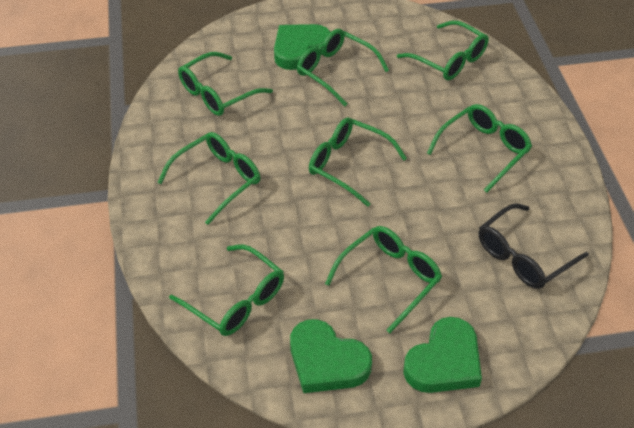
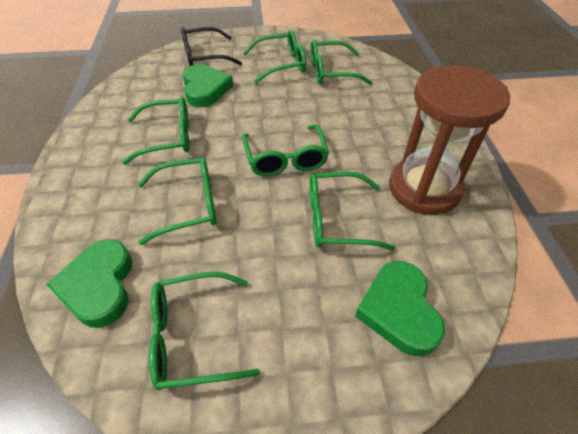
brown hourglass: none = 0 -> [389,65,510,215] = 1
green glasses: [157,132,260,225] [169,244,284,336] [178,52,273,116] [297,29,389,106] [309,118,407,207] [325,226,442,333] [397,20,489,80] [427,104,532,193] = 8 -> [122,97,190,165] [138,157,217,245] [149,271,260,390] [242,125,329,177] [243,30,306,84] [310,40,373,85] [310,171,395,250] = 7

